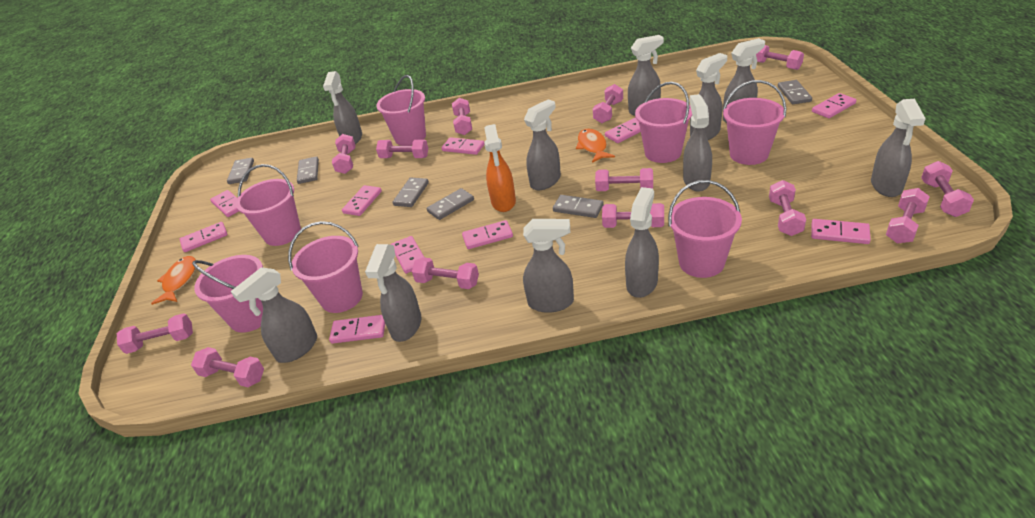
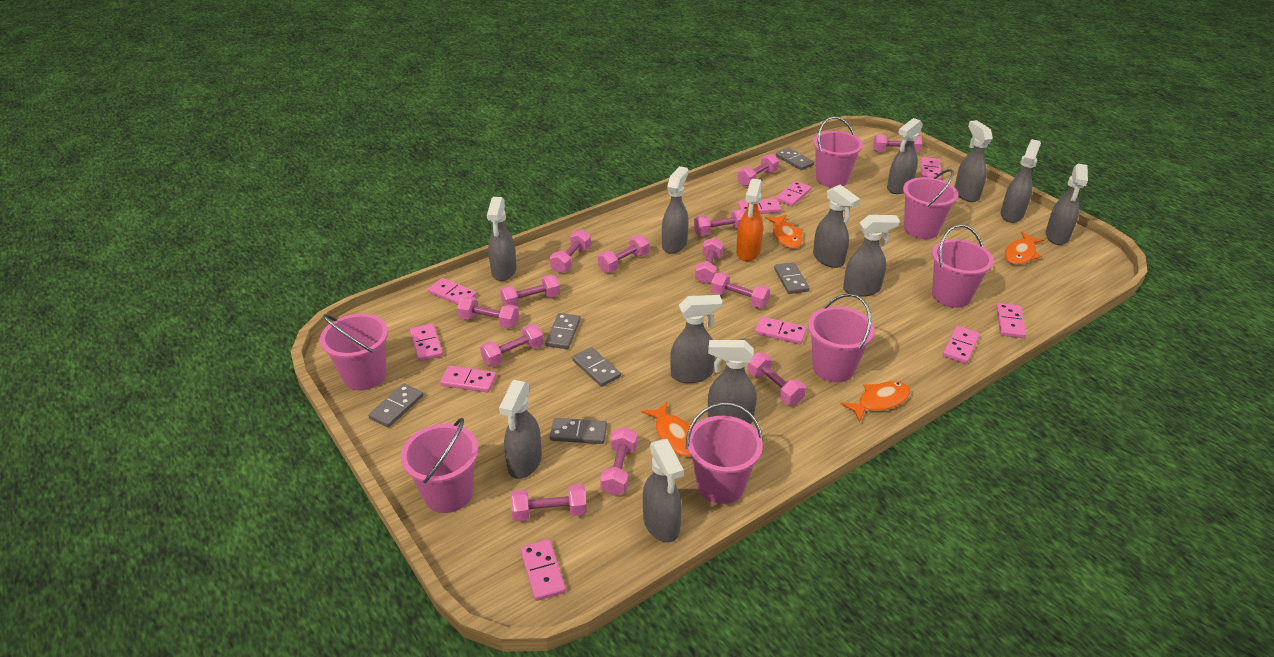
grey spray bottle: [231,267,317,363] [323,71,362,144] [365,244,422,342] [523,219,574,313] [524,99,561,190] [625,187,659,298] [628,35,664,116] [683,94,712,192] [690,53,727,140] [723,38,765,123] [871,99,926,197] = 11 -> [487,197,517,281] [499,380,542,479] [643,439,684,542] [662,166,689,254] [670,295,723,383] [708,340,757,424] [813,185,860,268] [843,215,900,297] [887,118,923,194] [955,120,993,202] [1001,139,1041,223] [1045,164,1088,245] = 12
orange fish: [151,256,196,305] [576,129,615,163] = 2 -> [641,402,692,457] [765,214,803,248] [840,381,910,423] [1004,232,1045,265] = 4

